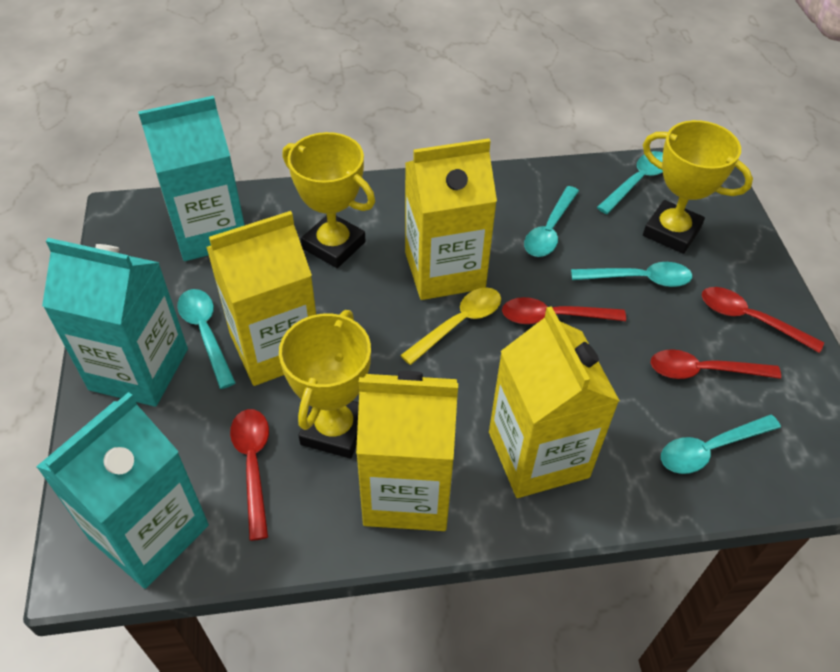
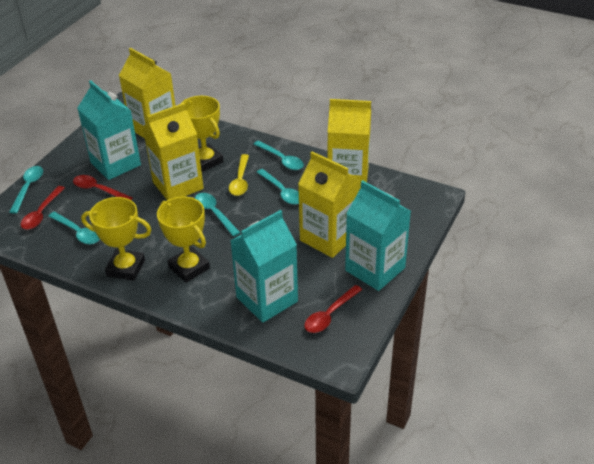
red spoon: [230,409,269,541] [502,297,626,324] [651,349,781,379] [702,287,824,353] = 4 -> [21,186,65,230] [73,175,132,200] [304,285,362,333] = 3

